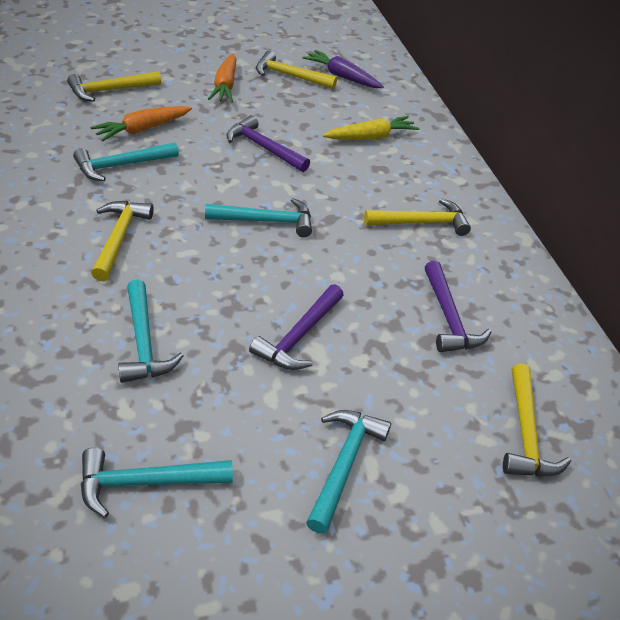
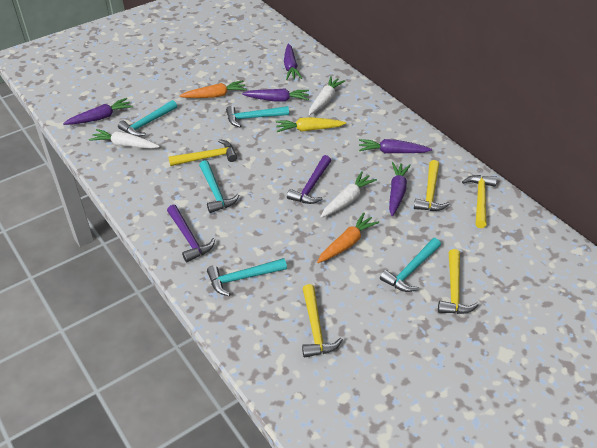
purple carrot: [302,50,384,88] = 1 -> [63,98,133,125] [242,89,309,102] [284,44,303,80] [359,139,432,153] [389,162,411,216] = 5
purple hammer: [226,115,310,172] [249,284,344,370] [425,261,491,352] = 3 -> [167,205,215,262] [287,155,331,204] = 2
white carrot: none = 0 -> [89,129,160,149] [309,77,345,115] [321,172,377,218] = 3

